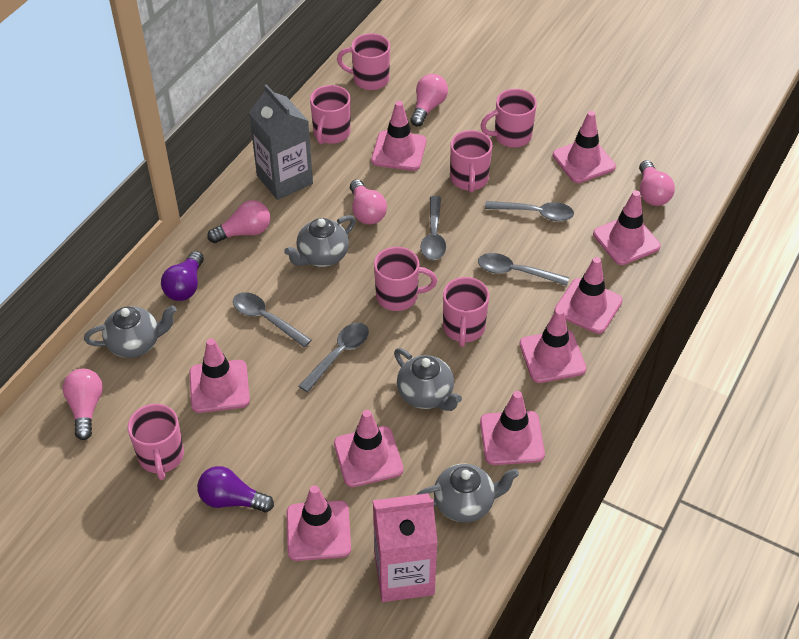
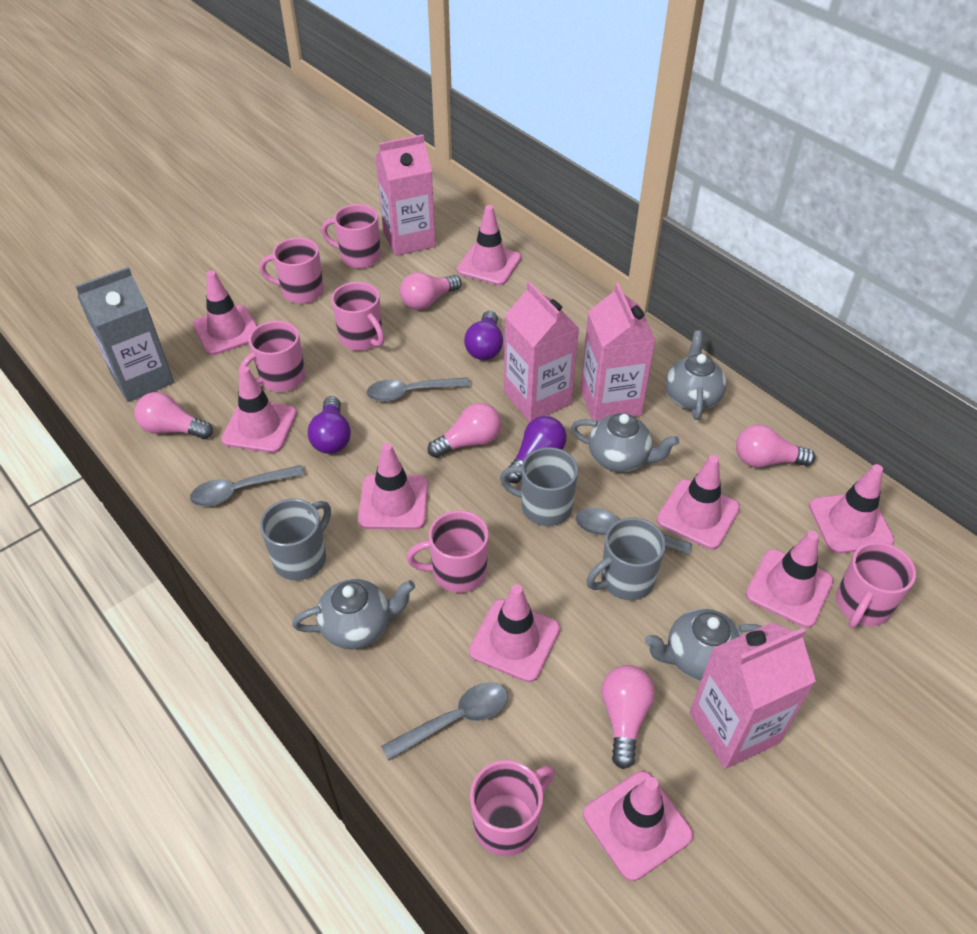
grey mug: none = 0 -> [260,499,331,581] [500,447,578,526] [586,517,666,600] = 3
grey spoon: [233,292,311,348] [299,323,369,392] [420,196,446,260] [478,253,569,286] [485,201,574,221] = 5 -> [190,465,304,506] [367,377,470,402] [381,682,508,761] [575,508,692,555] = 4
pink carton: [373,493,438,602] = 1 -> [375,134,436,256] [504,281,579,422] [580,283,656,422] [689,622,816,769] = 4
purple light bulb: [161,251,204,301] [197,466,274,512] = 2 -> [308,396,351,454] [464,311,503,360] [507,416,566,483] = 3

